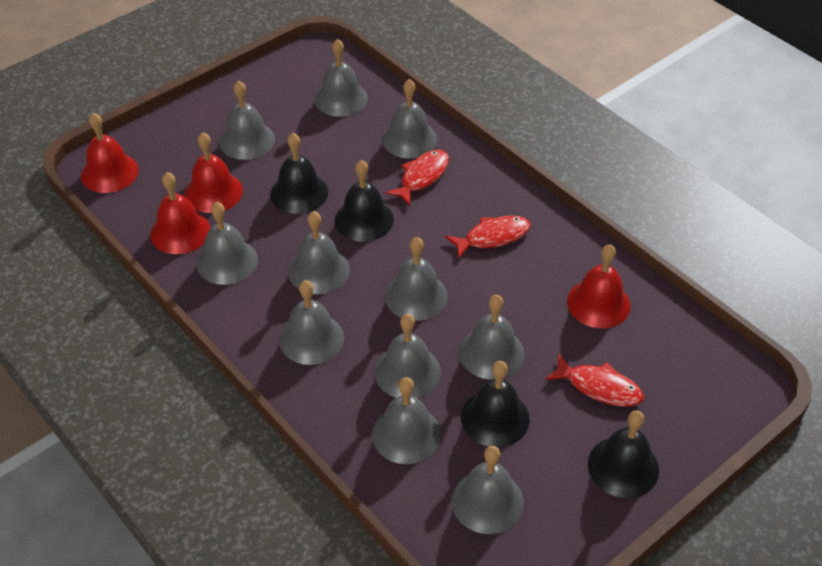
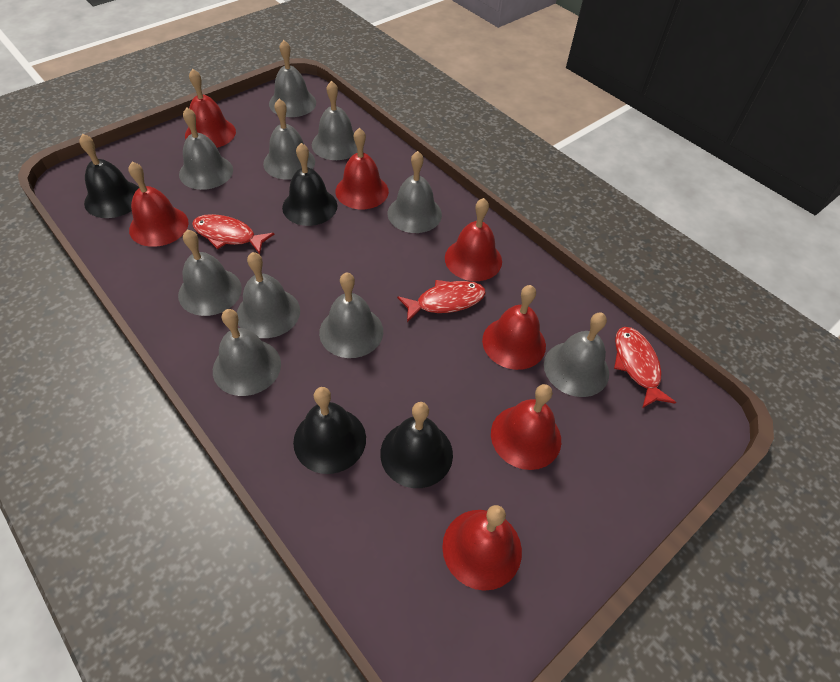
grey bell: [197,202,258,285] [219,80,275,160] [279,280,344,365] [288,211,350,294] [314,39,368,117] [372,377,441,464] [375,314,441,398] [382,79,437,158] [385,237,448,321] [451,446,524,534] [459,295,525,380] = 11 -> [178,229,242,316] [179,107,233,190] [213,309,281,396] [237,252,300,338] [263,99,315,180] [269,40,316,117] [312,81,358,160] [319,272,383,358] [388,151,442,233] [544,313,609,397] = 10
red bell: [81,113,139,193] [150,172,210,254] [185,132,243,213] [567,244,631,328] = 4 -> [128,162,189,247] [185,69,236,148] [335,128,389,209] [442,505,522,591] [445,198,502,281] [482,285,546,370] [491,384,561,470] = 7

